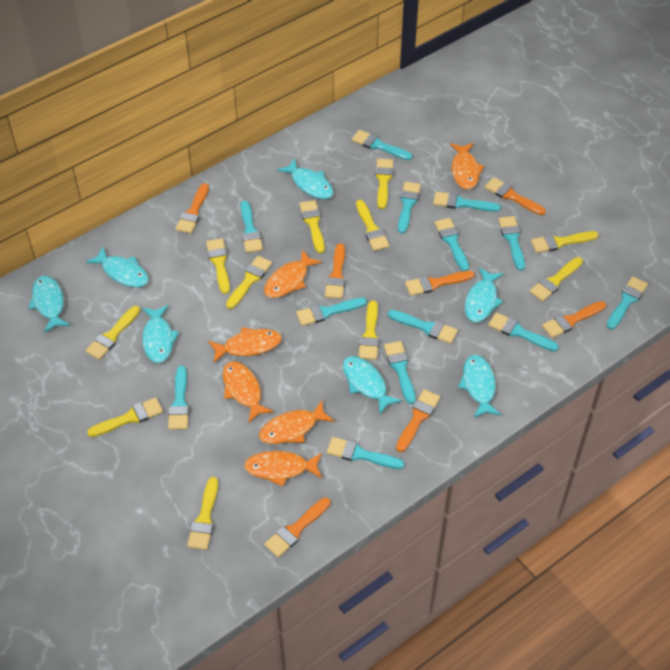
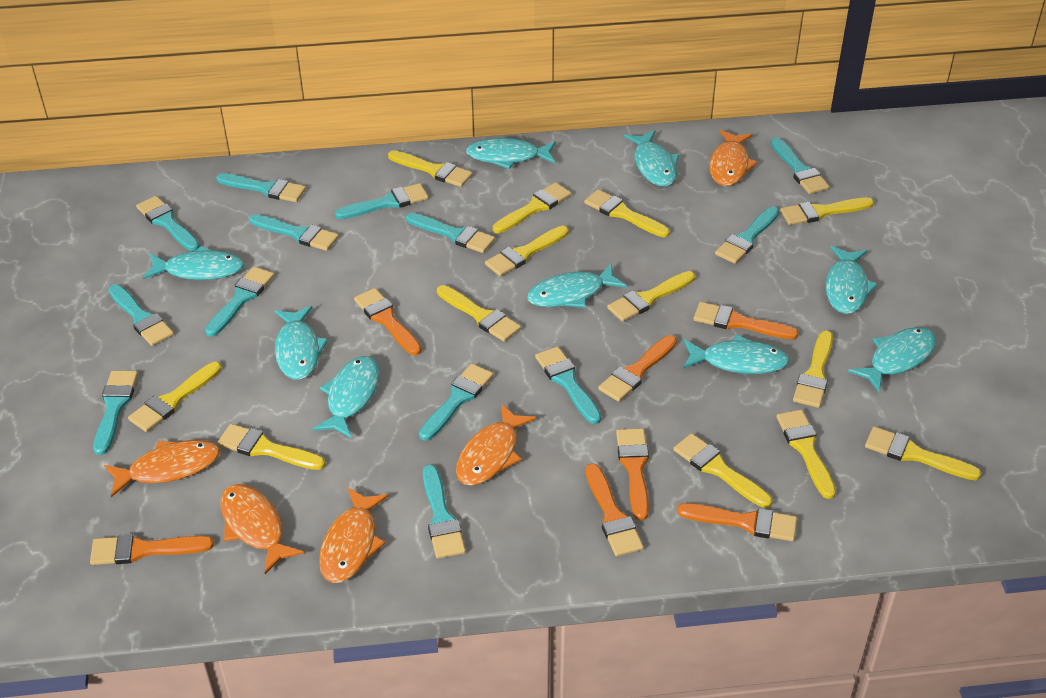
orange fish: [208,327,282,363] [223,361,274,423] [244,451,322,487] [259,400,334,444] [264,250,322,298] [450,143,484,190] = 6 -> [104,440,220,497] [220,484,305,574] [319,488,389,583] [456,404,537,486] [709,130,758,186] = 5
turquoise fish: [28,276,70,333] [86,247,149,288] [142,305,179,363] [277,158,333,199] [343,356,402,414] [458,355,501,418] [465,267,504,322] = 7 -> [143,246,244,280] [274,306,328,380] [313,356,380,438] [466,138,556,169] [527,264,627,308] [624,130,679,187] [683,335,790,374] [825,246,878,314] [848,327,936,393] = 9
yellow brush: [85,306,140,360] [87,397,163,437] [187,477,218,550] [206,238,230,294] [226,256,272,309] [299,200,325,253] [356,200,389,251] [358,300,379,360] [376,159,393,209] [529,257,583,301] [531,231,599,253] = 11 -> [128,362,222,432] [217,424,325,470] [388,150,473,187] [437,285,521,342] [485,226,569,276] [493,182,571,233] [584,189,670,237] [607,271,695,322] [673,433,772,508] [776,410,836,499] [780,197,874,225] [793,330,833,408] [865,427,981,481] = 13

